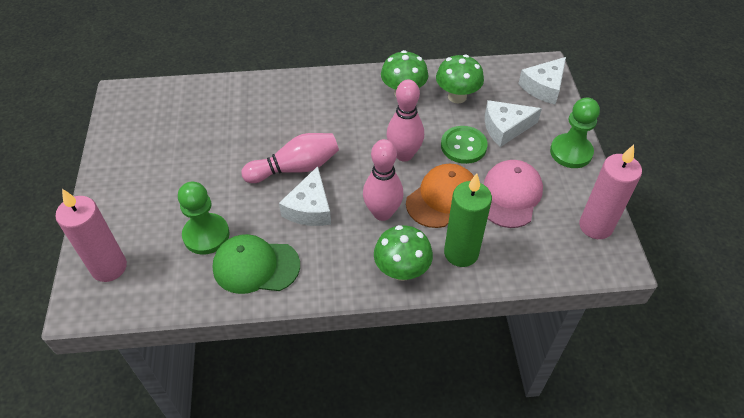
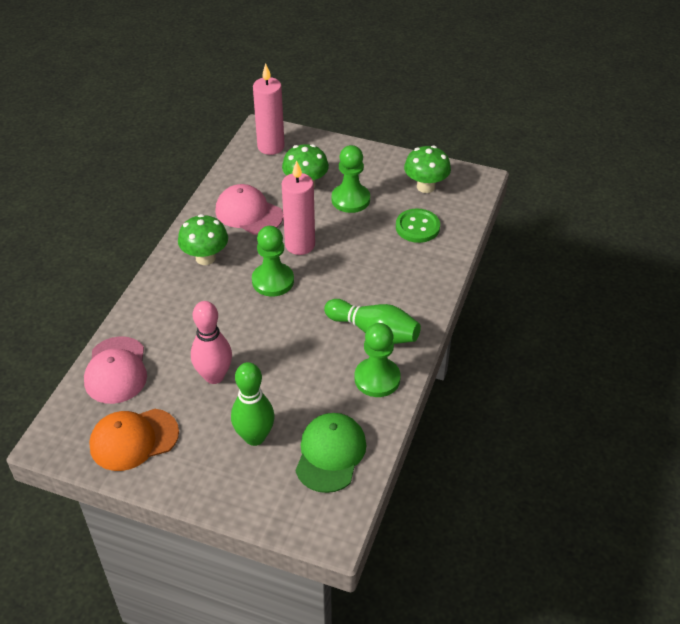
green bowling pin: none = 0 -> [231,362,275,446] [324,299,421,344] = 2
green candle: [444,173,492,267] = 1 -> none = 0
green pawn: [178,182,230,255] [550,98,600,168] = 2 -> [252,226,294,296] [332,145,370,213] [355,323,401,397] = 3
pink bowling pin: [241,133,339,183] [363,139,404,221] [386,80,424,162] = 3 -> [191,301,232,384] = 1
pink cap: [484,160,543,228] = 1 -> [84,336,147,404] [215,184,283,235] = 2
white cheese: [279,166,331,226] [485,100,542,147] [518,57,566,104] = 3 -> none = 0

